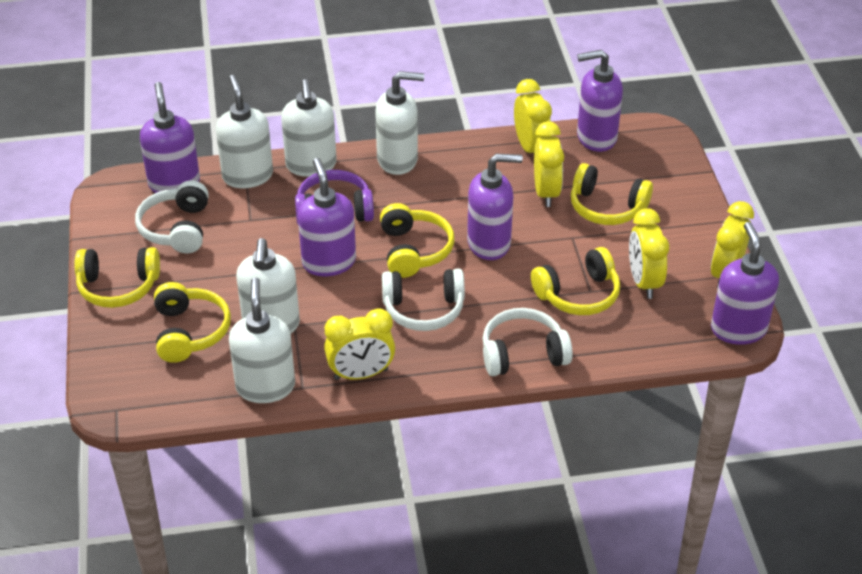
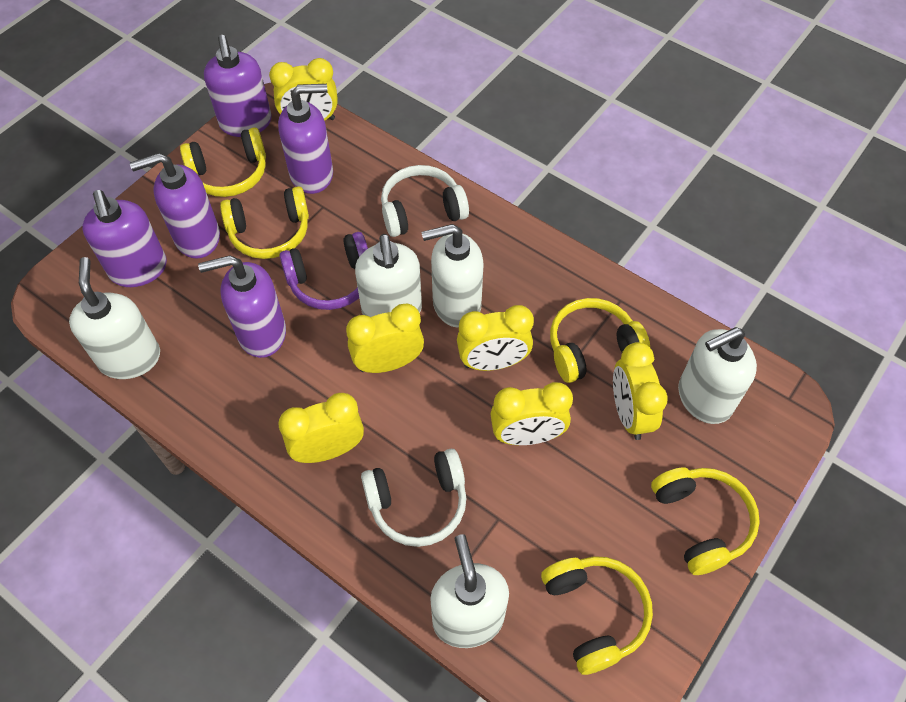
white headphones: [135,180,209,254] [382,269,465,331] [483,308,573,376] = 3 -> [361,449,466,547] [381,165,469,237] = 2
yellow clock: [324,308,395,380] [514,79,552,153] [534,121,564,207] [629,208,669,299] [711,201,754,288] = 5 -> [269,58,338,121] [278,393,364,463] [346,304,424,373] [457,305,534,371] [490,382,573,445] [613,342,668,440] = 6

